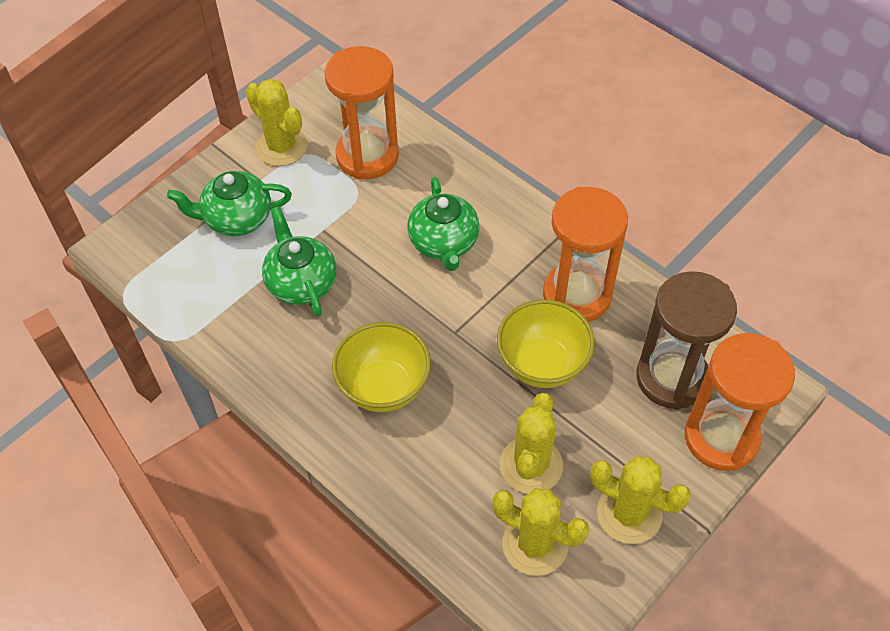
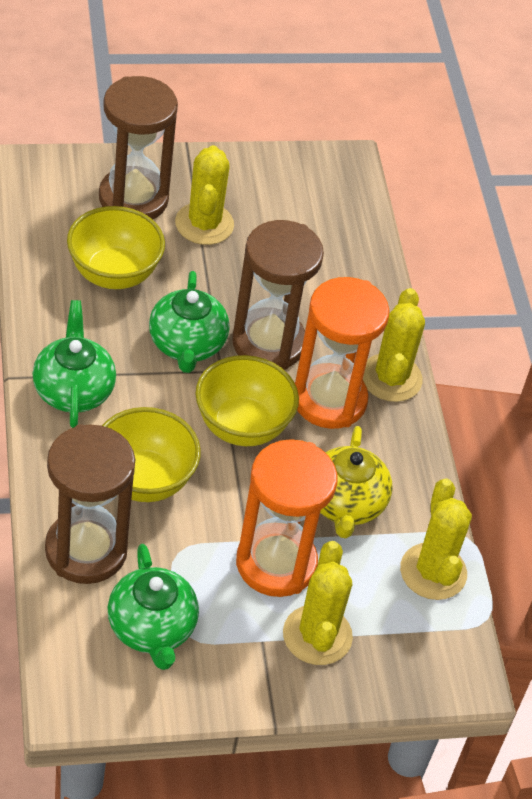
brown hourglass: [636,271,737,410] = 1 -> [45,424,135,584] [99,76,178,219] [232,220,324,370] = 3
orange hourglass: [325,46,399,179] [543,187,628,322] [684,333,795,471] = 3 -> [236,439,338,597] [295,277,390,429] = 2
yellow bowl: [332,322,431,412] [497,299,595,388] = 2 -> [67,206,165,289] [102,407,201,502] [195,355,299,446] = 3
yellow teapot: none = 0 -> [320,426,392,538] = 1

